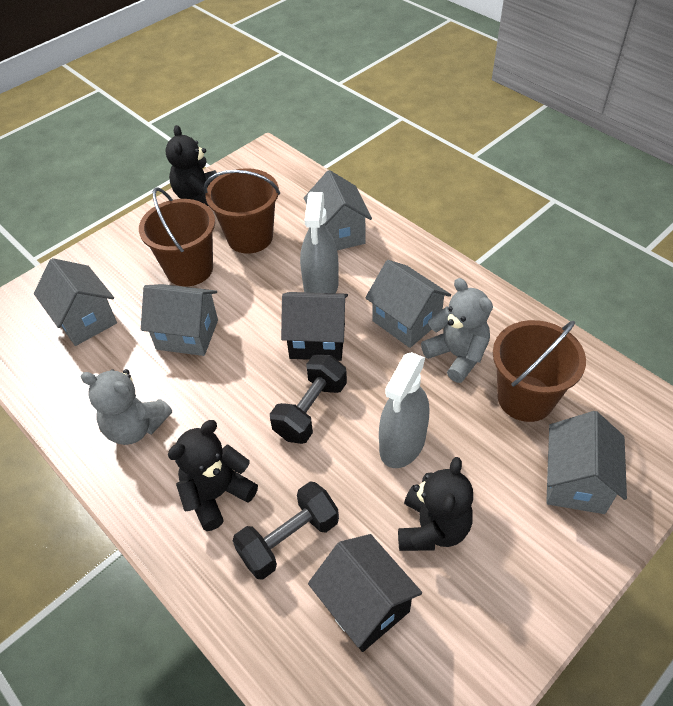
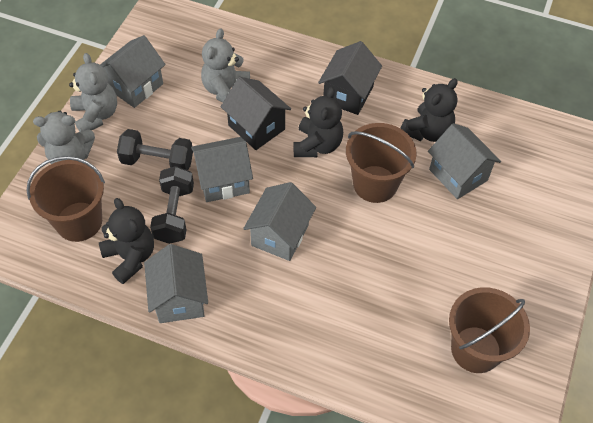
grey spray bottle: [300,192,339,293] [379,352,429,468] = 2 -> none = 0
grey teddy bear: [80,369,172,445] [421,278,493,383] = 2 -> [33,111,95,164] [69,53,117,132] [201,28,250,103] = 3

